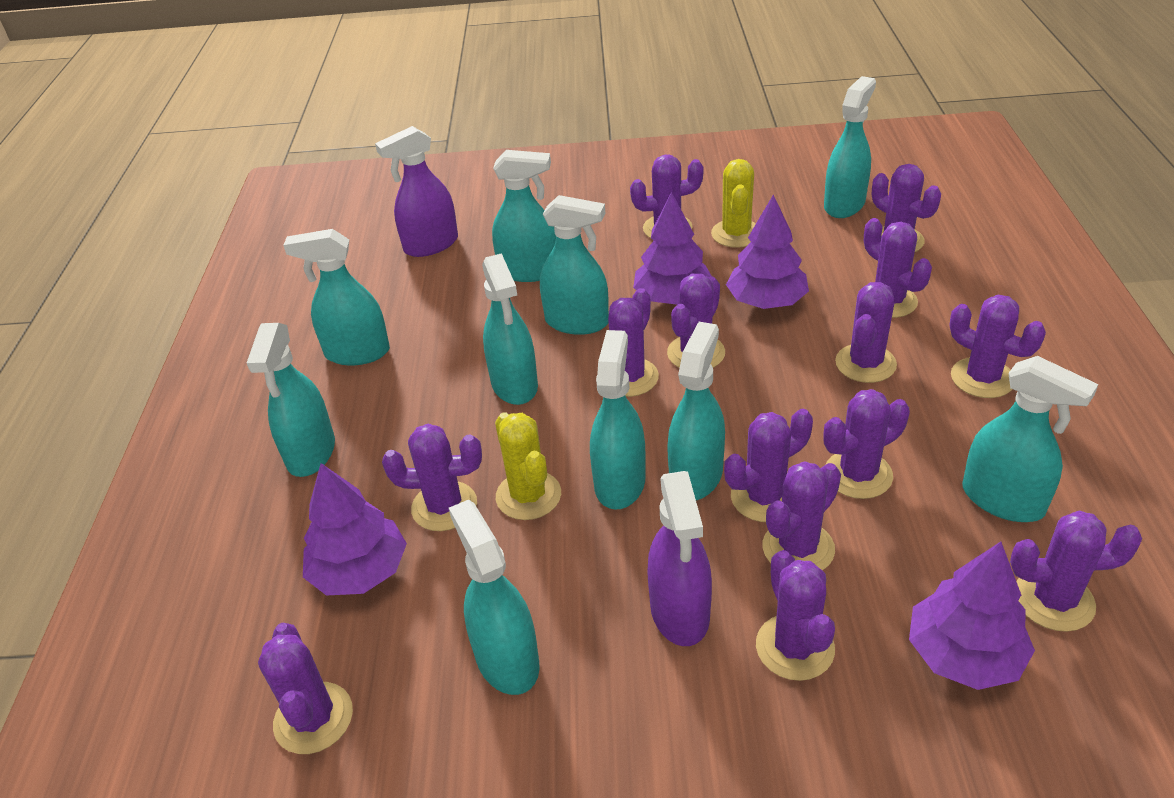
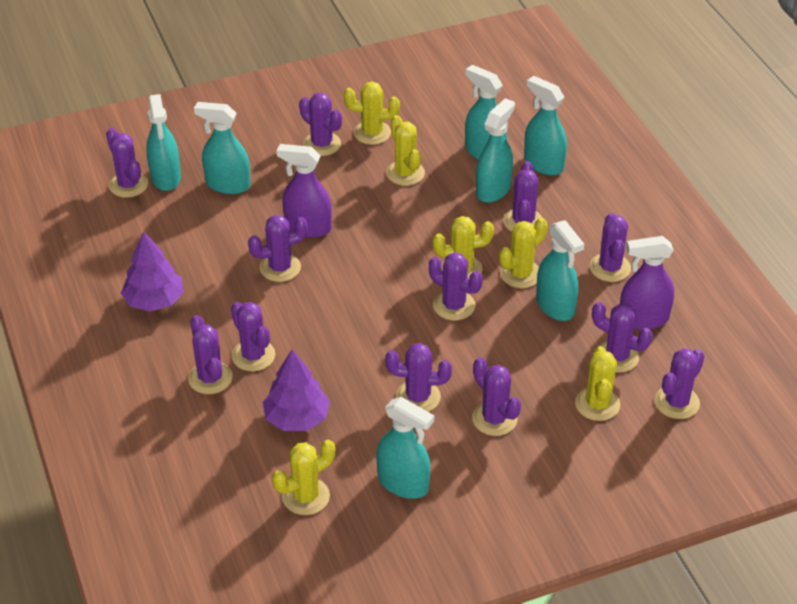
purple cactus: [258,623,353,754] [382,424,482,531] [608,288,659,397] [630,154,704,238] [667,274,725,368] [724,409,813,522] [756,550,835,681] [763,461,841,570] [824,389,910,499] [835,282,897,383] [864,218,932,318] [872,164,941,252] [949,295,1046,398] [1010,511,1142,632] = 14 -> [106,128,148,198] [188,315,233,394] [231,302,275,371] [248,215,308,282] [299,93,342,156] [385,343,452,412] [429,252,483,320] [472,357,521,436] [503,161,542,232] [590,213,631,282] [592,302,653,373] [655,348,705,419] = 12
purple tree: [303,463,407,596] [633,192,711,305] [726,195,809,309] [909,542,1035,690] = 4 -> [121,232,184,312] [263,349,330,431] = 2
turquoise spray bottle: [247,323,335,477] [283,229,390,365] [449,500,540,695] [482,253,538,405] [492,150,556,282] [540,195,609,335] [590,330,646,509] [667,322,725,500] [824,76,876,218] [962,356,1098,522] = 10 -> [146,94,181,191] [194,102,251,194] [376,397,434,499] [465,65,507,160] [476,98,515,203] [524,76,567,175] [536,220,584,321] = 7
yellow cactus: [495,412,561,520] [711,159,756,248] = 2 -> [272,440,335,515] [344,82,400,145] [386,115,425,186] [432,216,494,279] [499,218,548,288] [575,346,620,421] = 6

